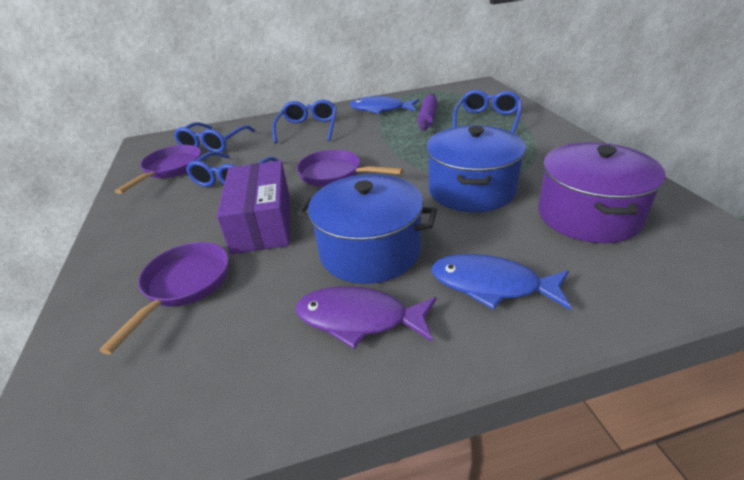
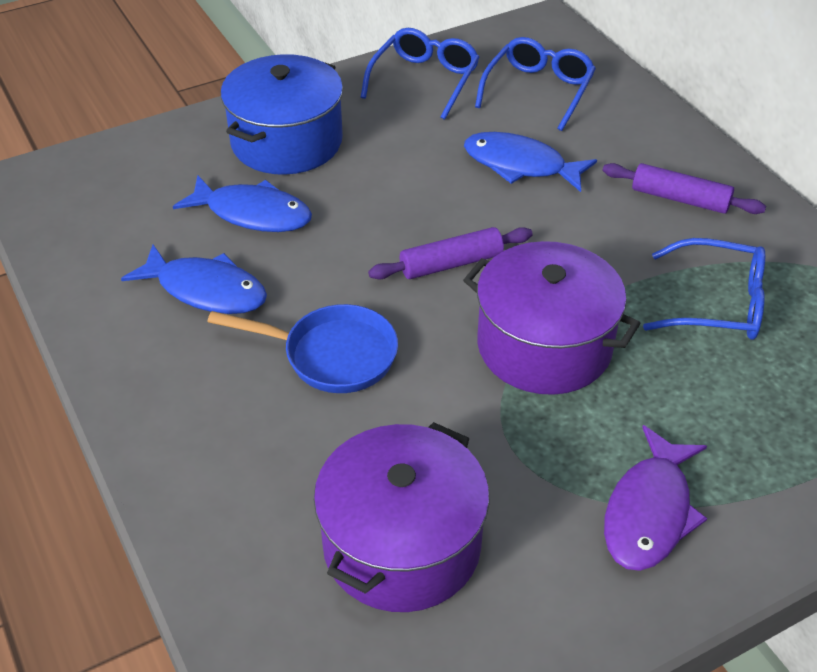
blue fish: [350,96,419,114] [431,254,571,310] = 2 -> [121,245,267,314] [173,175,312,232] [464,132,597,192] = 3
blue glasses: [174,122,255,153] [186,151,279,187] [272,99,337,144] [453,90,522,133] = 4 -> [360,28,480,120] [475,37,596,131] [643,238,765,340] = 3
blue pan: none = 0 -> [207,304,398,393] = 1
blue pot: [297,174,437,284] [426,125,526,212] = 2 -> [220,54,343,175] = 1
purple box: [217,161,290,254] = 1 -> none = 0
purple pan: [99,242,229,355] [115,145,201,194] [296,150,403,187] = 3 -> none = 0
purple pot: [538,142,666,243] = 1 -> [314,422,490,612] [463,241,641,395] = 2
purple rolling pin: [418,94,438,131] = 1 -> [368,227,533,280] [602,163,766,214] = 2

